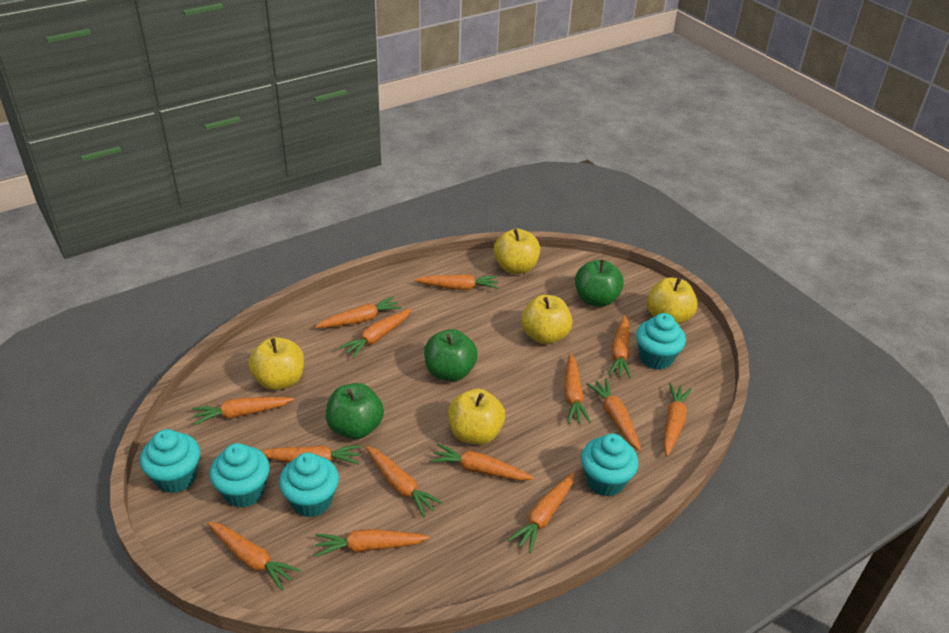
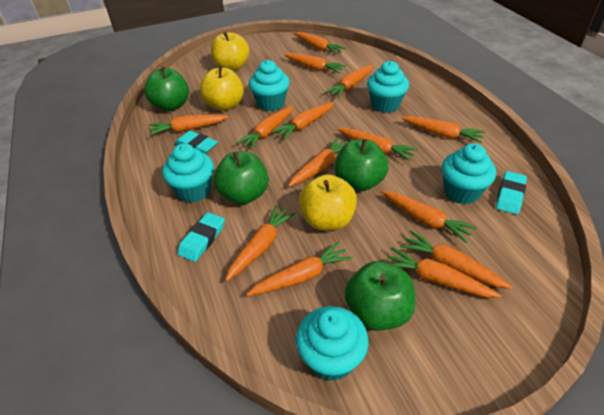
green apple: [326,383,384,439] [424,329,478,381] [575,260,624,307] = 3 -> [144,66,189,111] [213,151,269,205] [334,139,389,191] [344,261,415,331] = 4
turquoise eraser: none = 0 -> [175,131,218,154] [177,212,225,262] [496,171,527,214] = 3
yellow apple: [248,337,304,390] [448,389,505,445] [494,229,540,274] [521,295,573,344] [647,277,698,324] = 5 -> [200,66,244,111] [211,32,249,71] [299,174,357,231] = 3

